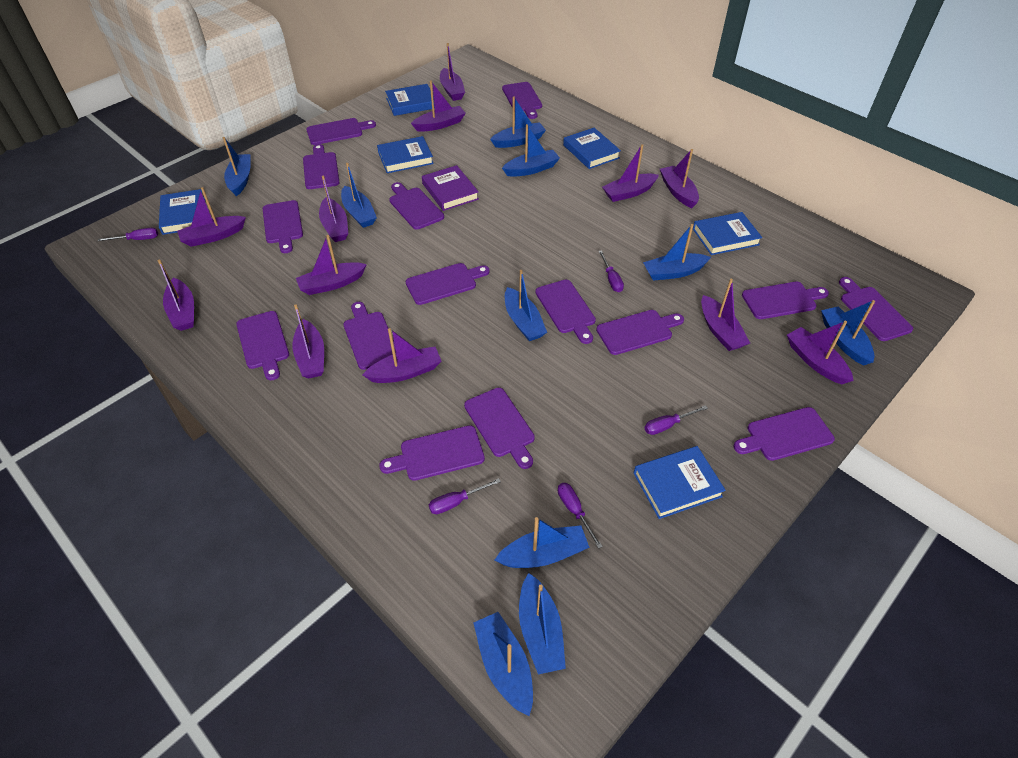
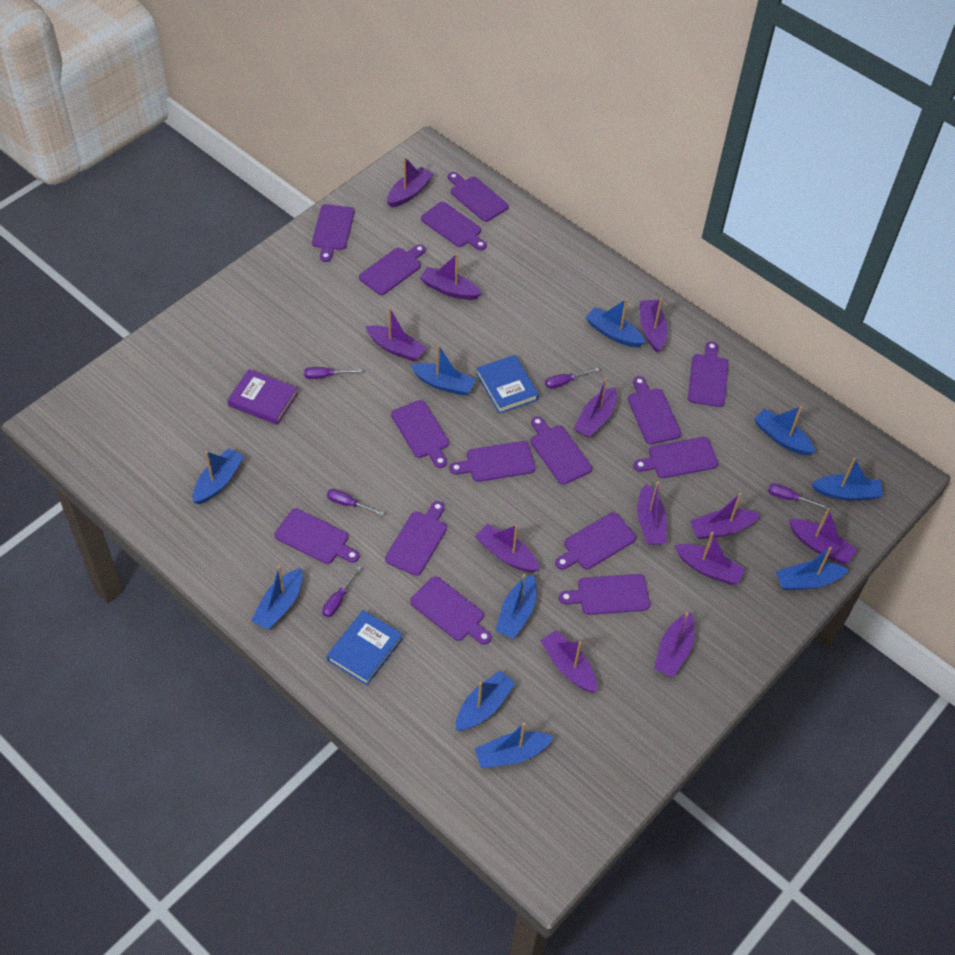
blue book: [159,189,205,235] [377,136,434,173] [385,84,435,116] [563,128,621,169] [634,446,726,519] [693,212,762,255] = 6 -> [327,610,402,685] [476,355,539,414] = 2

